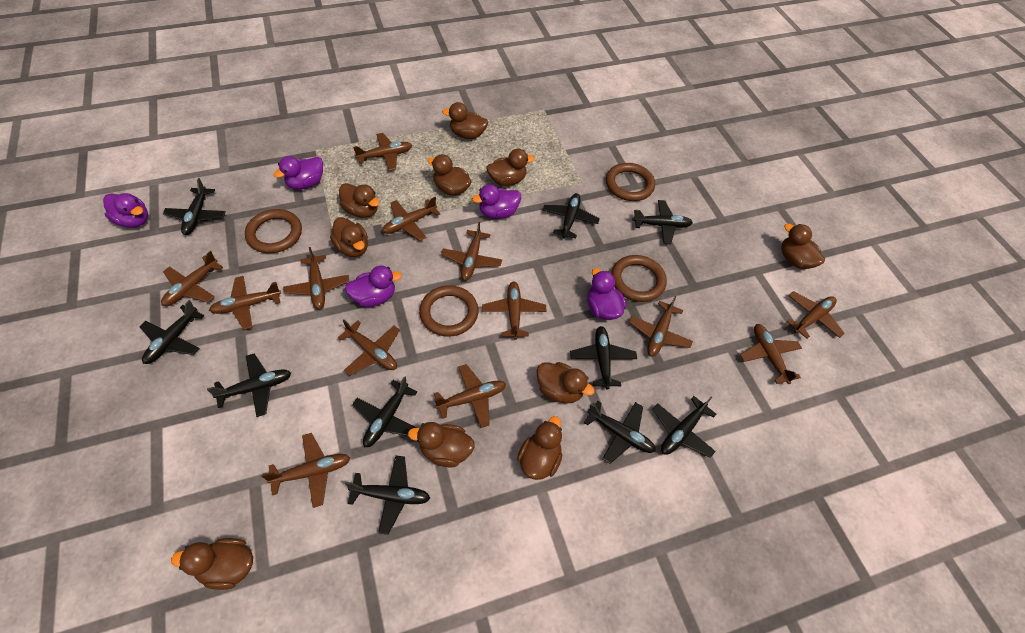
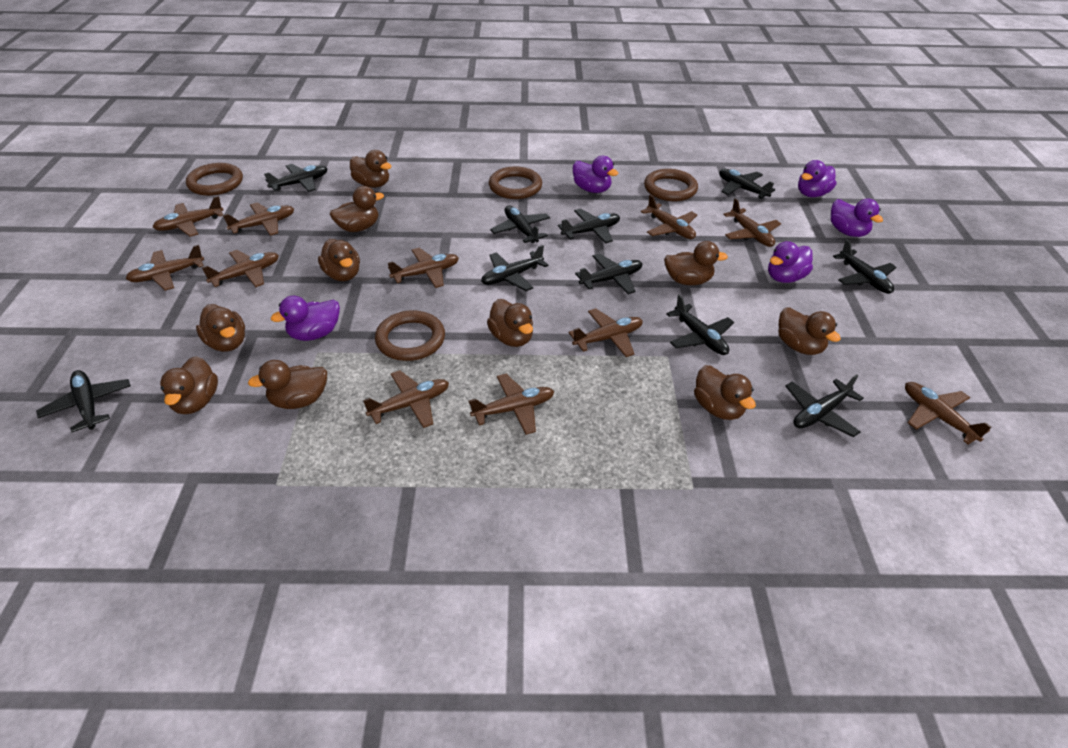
brown plane: [161,251,223,306] [209,276,281,330] [262,433,350,508] [283,247,349,309] [338,320,400,375] [353,133,412,171] [382,197,440,241] [434,364,506,428] [441,222,502,281] [482,282,547,340] [629,296,693,357] [740,324,802,384] [786,291,845,339] = 13 -> [126,245,204,291] [153,196,223,237] [202,250,279,287] [223,203,294,236] [363,370,449,428] [388,248,459,288] [469,374,554,435] [569,308,643,357] [641,194,697,239] [723,198,781,247] [905,382,991,444] = 11

